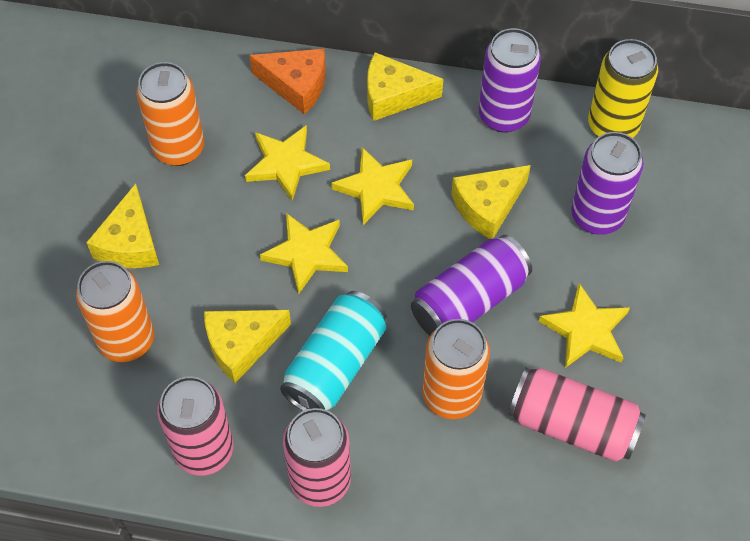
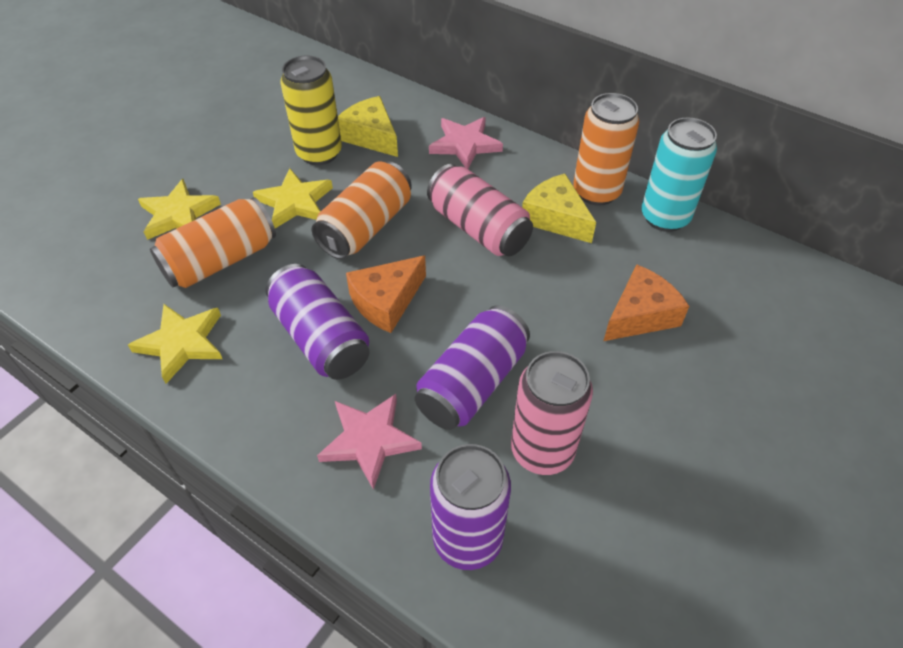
orange cheese: [249,49,326,115] = 1 -> [346,255,426,333] [604,265,689,341] = 2
pink can: [157,376,234,476] [283,408,351,507] [508,368,646,462] = 3 -> [427,164,533,256] [511,351,593,475] = 2
pink star: none = 0 -> [317,394,422,490] [429,117,503,169] = 2
yellow cheese: [86,183,159,268] [204,310,291,383] [367,52,443,121] [451,165,531,239] = 4 -> [338,96,398,157] [522,174,596,243] = 2
yellow star: [245,125,330,201] [260,213,348,294] [331,147,414,225] [539,283,630,368] = 4 -> [128,304,222,384] [138,179,221,240] [253,168,333,228] = 3

